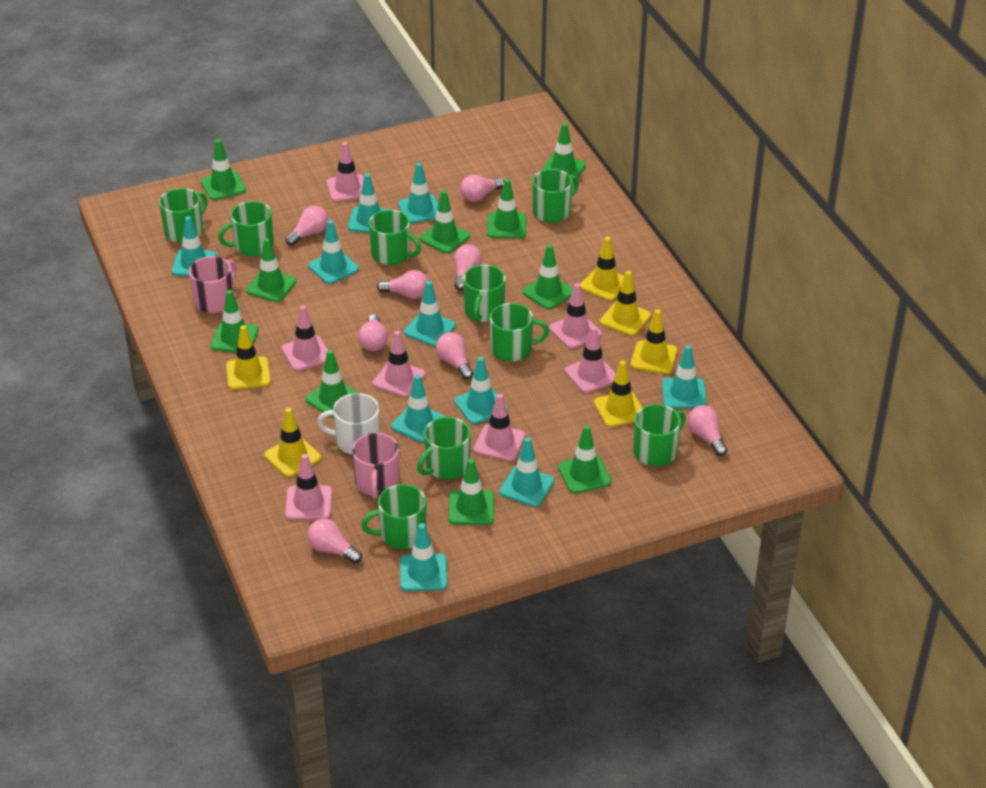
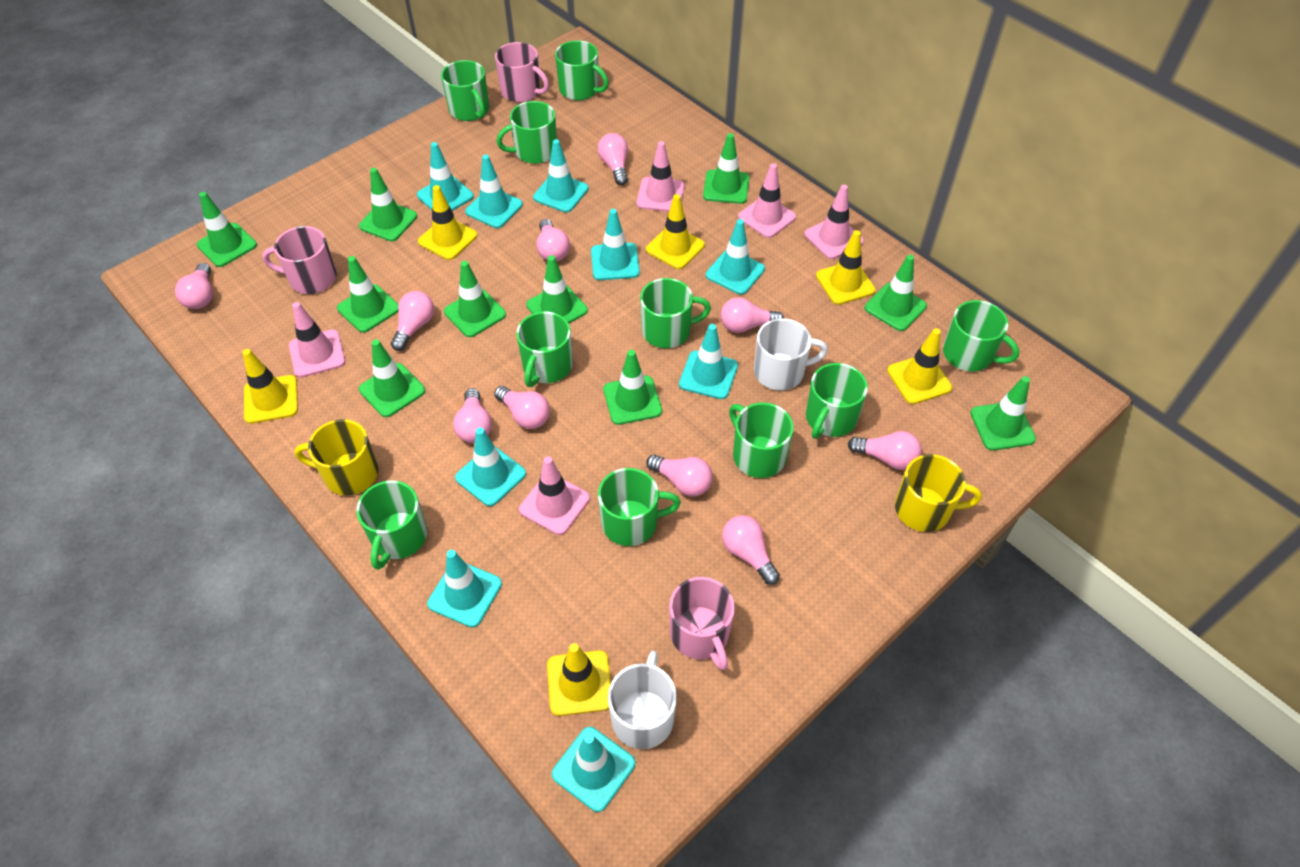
green mug: [159,188,208,243] [218,201,274,256] [361,484,426,549] [369,210,421,265] [417,417,471,479] [463,265,506,323] [490,303,549,362] [532,169,579,223] [633,404,686,466] = 9 -> [356,480,427,570] [441,60,489,121] [496,101,557,164] [516,312,573,387] [555,40,609,100] [598,468,681,546] [640,278,711,348] [729,402,794,478] [806,363,868,439] [943,300,1019,371] = 10
pink light bulb: [285,206,328,246] [307,519,362,564] [358,314,388,351] [377,270,428,299] [436,332,474,380] [454,244,482,291] [460,174,504,202] [687,405,727,456] = 8 -> [175,263,213,309] [391,291,434,351] [453,388,492,443] [494,386,550,429] [536,219,570,261] [597,133,628,185] [646,455,713,496] [721,297,784,333] [722,515,780,585] [848,431,922,470] = 10
pink mug: [189,256,237,313] [352,433,400,499] = 2 -> [262,226,337,294] [495,42,549,102] [669,577,735,670] = 3
pink traffic cone: [281,305,328,371] [285,454,332,520] [327,142,364,202] [372,330,426,397] [474,394,525,461] [549,283,602,349] [565,326,616,393] = 7 -> [289,302,345,378] [519,456,590,535] [637,141,685,212] [738,163,796,238] [804,185,864,259] = 5
turquoise traffic cone: [171,216,216,277] [308,220,359,284] [348,173,389,233] [391,374,446,443] [398,163,438,224] [400,523,447,591] [404,281,456,346] [454,357,508,424] [499,437,554,507] [662,345,707,409] = 10 -> [417,142,474,211] [427,550,502,628] [455,427,526,506] [465,155,523,228] [533,139,589,212] [552,727,635,812] [591,209,640,280] [679,324,738,399] [706,219,765,295] = 9
white mug: [317,393,380,454] = 1 -> [608,651,677,749] [754,318,828,390] = 2
yellow mug: none = 0 -> [294,419,379,496] [895,454,982,532] = 2

